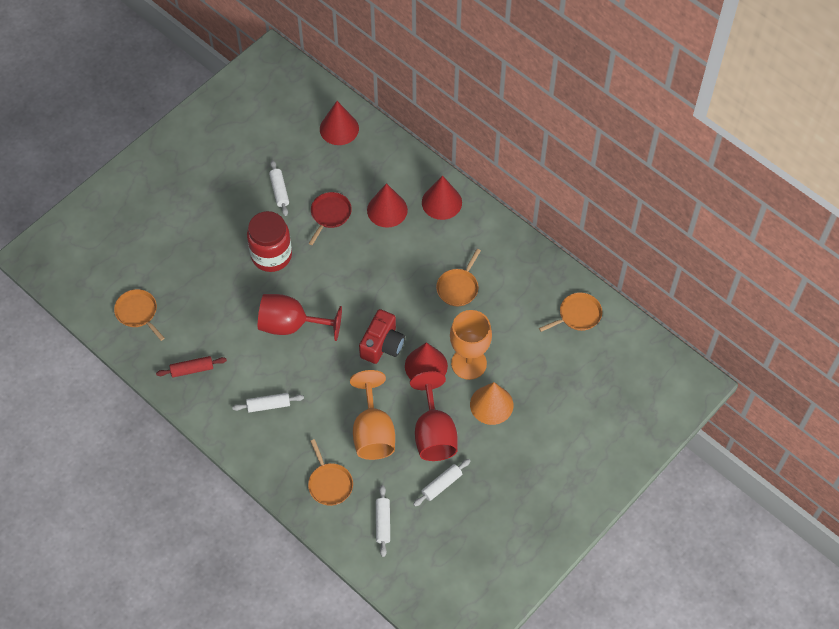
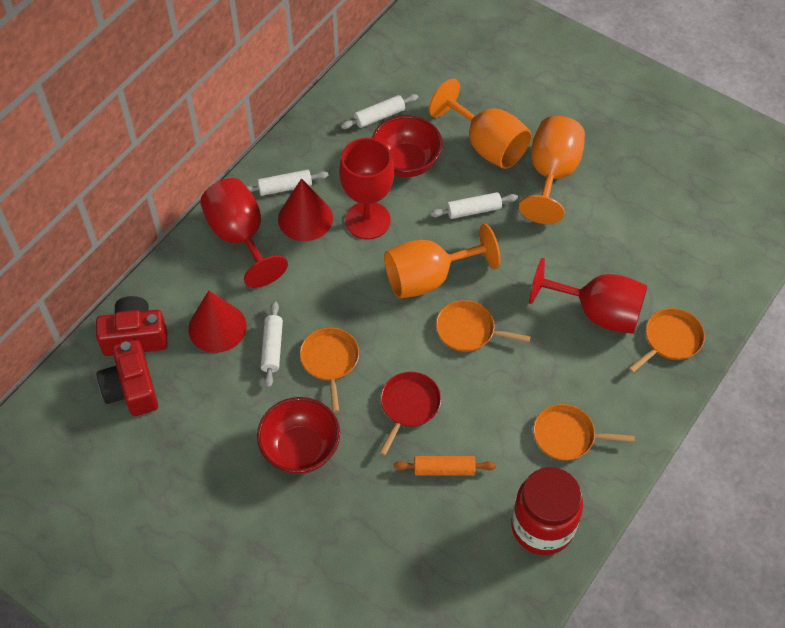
orange cone: [470,382,513,425] = 1 -> none = 0
orange goblet: [350,370,395,460] [450,310,492,380] = 2 -> [384,224,501,298] [429,79,532,169] [519,116,585,224] = 3
orange rolling pin: none = 0 -> [393,456,496,476] = 1
red bowl: none = 0 -> [257,397,340,474] [372,115,443,177] = 2
red camera: [359,309,405,364] = 1 -> [96,296,168,356] [96,339,158,416] = 2
red cone: [320,101,359,145] [367,183,408,228] [405,342,448,379] [422,175,462,220] = 4 -> [188,290,246,353] [278,178,333,241] = 2
red goblet: [258,294,342,341] [410,371,458,461] = 2 -> [200,178,288,288] [339,138,394,239] [529,258,648,334] = 3
red rolling pin: [156,356,227,378] = 1 -> none = 0

